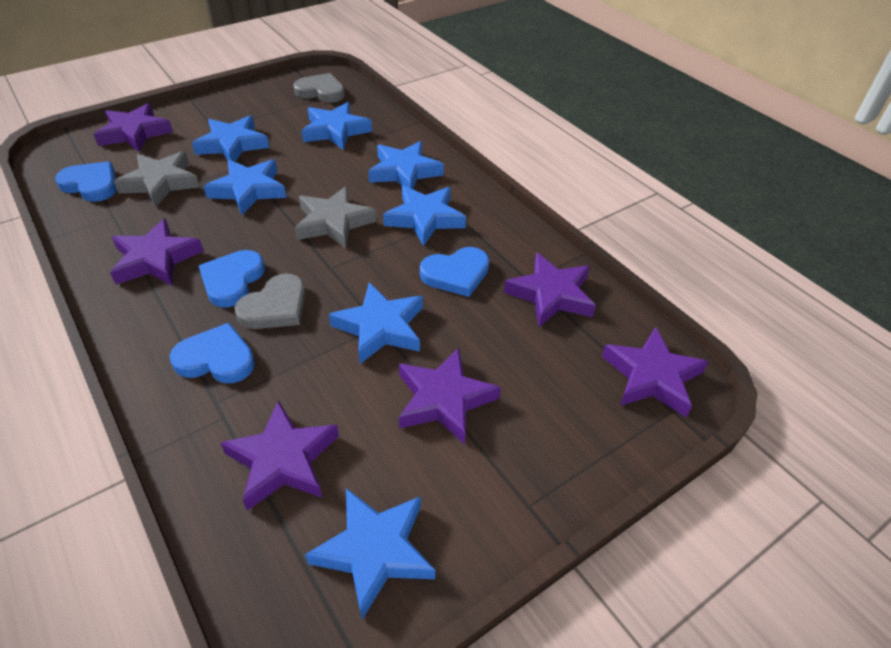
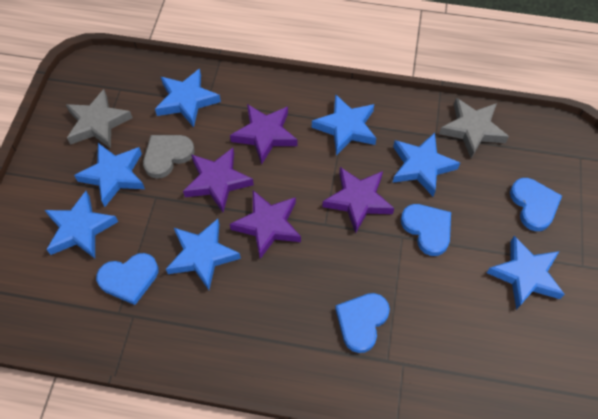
grey heart: [235,273,306,329] [293,73,345,103] = 2 -> [143,135,195,179] = 1
purple star: [93,103,173,152] [110,219,204,286] [221,401,339,511] [399,348,501,445] [504,252,596,327] [602,327,708,417] = 6 -> [183,148,254,212] [230,104,297,164] [230,190,301,259] [322,167,394,234] = 4

